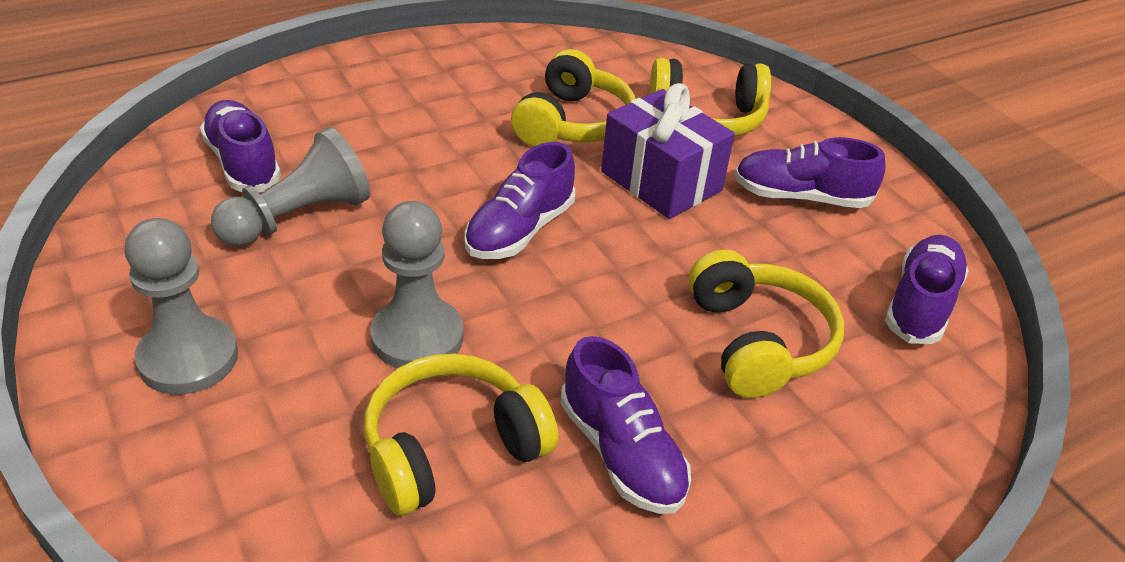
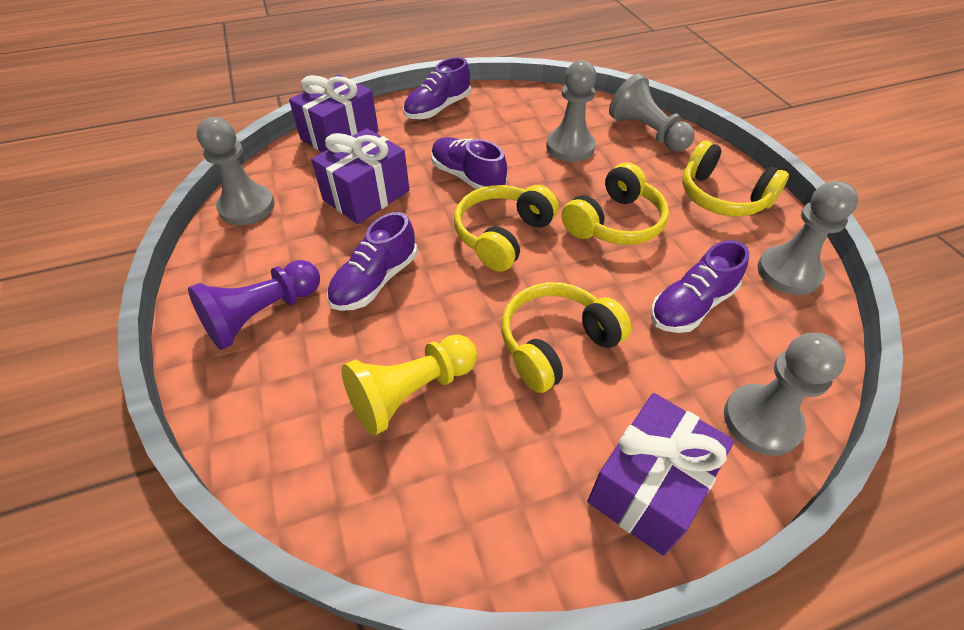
grey pawn: [124,218,238,395] [211,127,370,247] [370,201,464,368] = 3 -> [196,117,275,225] [546,60,597,162] [609,74,695,151] [724,333,846,456] [757,181,858,295] = 5
purple gift: [601,83,735,219] = 1 -> [289,74,378,152] [311,128,410,224] [588,393,734,556] = 3
purple pawn: none = 0 -> [188,260,320,350] = 1
purple shoe: [200,100,281,192] [464,142,575,259] [560,336,691,514] [734,137,885,208] [885,235,969,344] = 5 -> [327,212,417,311] [403,57,471,119] [431,137,507,190] [651,240,749,333] = 4
yellow pawn: none = 0 -> [341,335,477,436] = 1

